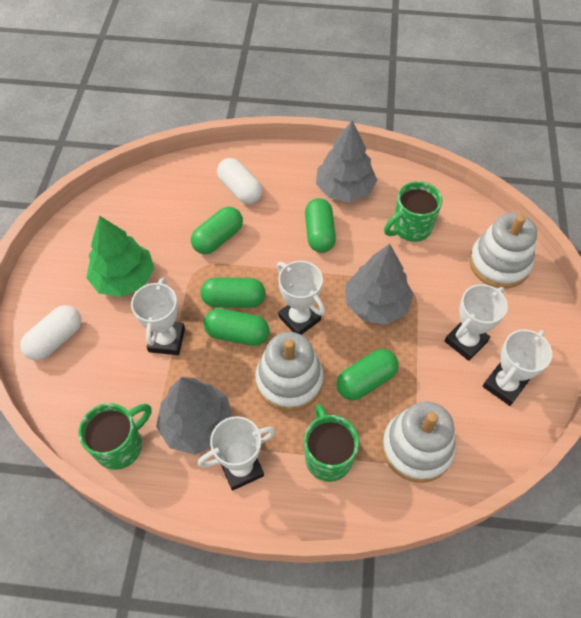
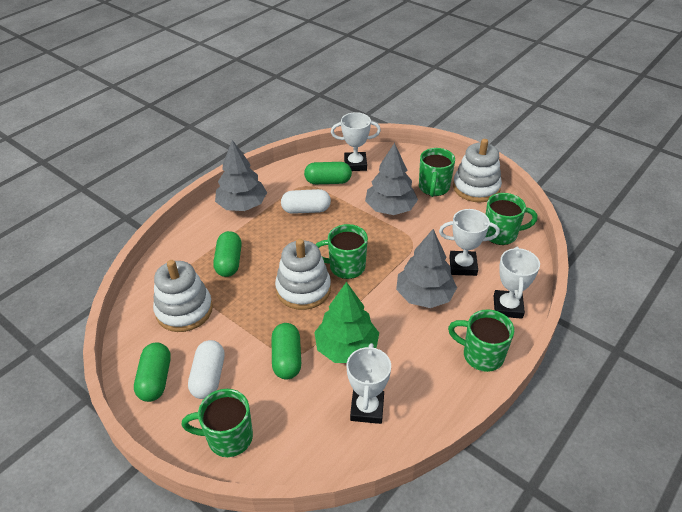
green capsule: [191,207,243,254] [201,277,265,308] [204,308,269,346] [305,198,336,253] [336,349,399,400] = 5 -> [134,342,171,402] [213,231,242,277] [271,323,301,379] [304,162,352,184] = 4
green mug: [78,403,152,470] [304,404,359,482] [384,181,442,242] = 3 -> [182,389,253,457] [315,224,368,279] [419,148,455,197] [448,309,514,372] [485,193,538,245] = 5
white trophy: [131,278,185,355] [198,416,276,491] [277,261,325,335] [445,284,508,361] [482,329,552,406] = 5 -> [331,112,381,171] [347,343,391,424] [439,209,500,276] [494,247,540,319] = 4

